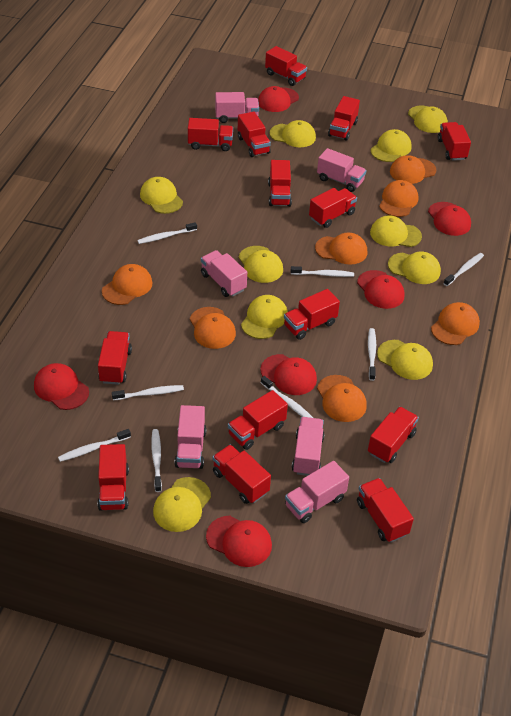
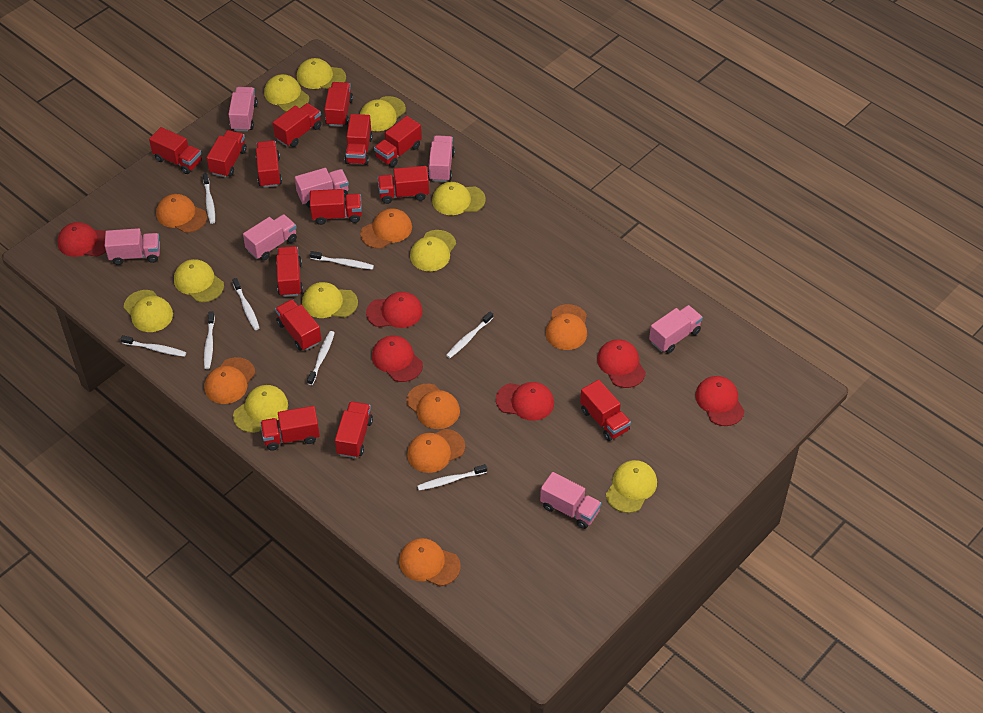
pink truck: [175,405,206,469] [201,250,247,297] [215,92,259,123] [285,461,349,523] [291,417,325,476] [317,148,367,192] = 6 -> [105,228,160,265] [228,87,258,131] [243,214,297,261] [295,168,349,208] [428,135,455,182] [540,472,601,529] [649,305,703,354] = 7

